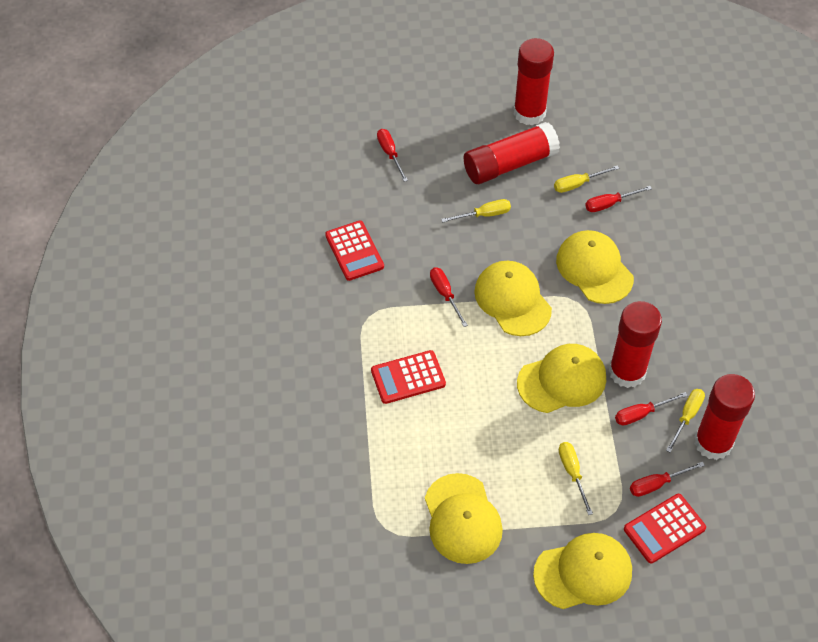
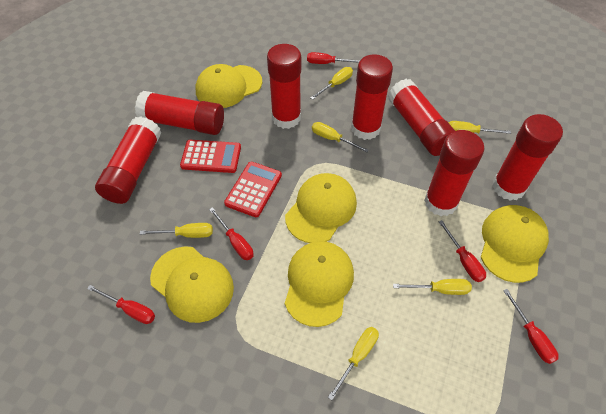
red calculator: [325,220,384,281] [371,350,446,404] [624,494,706,563] = 3 -> [180,140,241,173] [224,162,282,217] = 2
red glue stick: [463,122,560,184] [513,38,554,125] [609,301,662,388] [694,374,755,460] = 4 -> [95,116,162,204] [135,91,224,135] [267,44,301,129] [351,54,393,140] [388,79,455,156] [424,130,484,216] [492,114,563,201] = 7
yellow screwdriver: [441,199,511,223] [554,165,620,193] [559,442,593,515] [666,389,705,453] = 4 -> [140,223,213,238] [310,67,353,100] [312,122,369,153] [328,327,379,400] [393,279,472,295] [449,121,511,134] = 6

